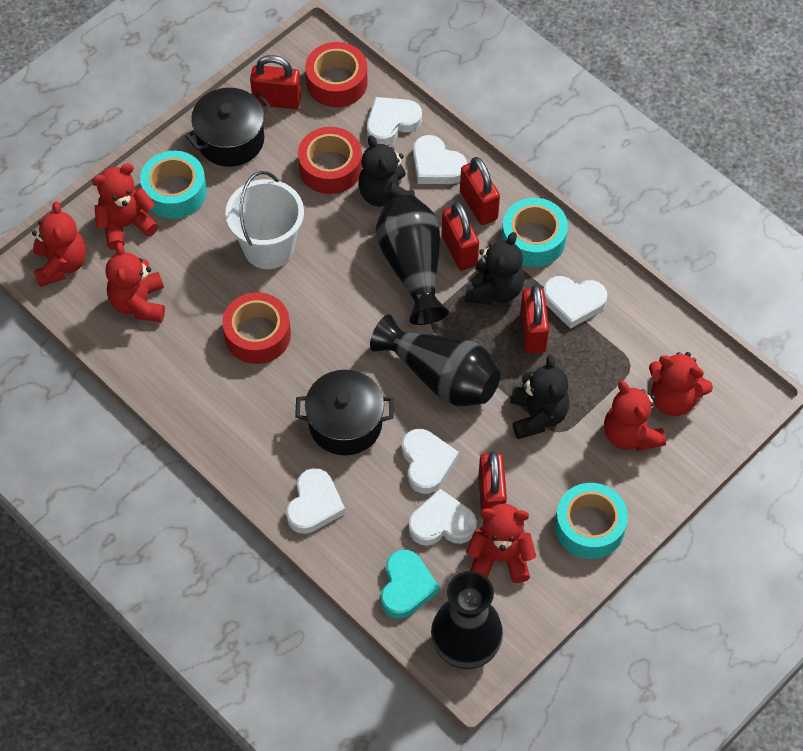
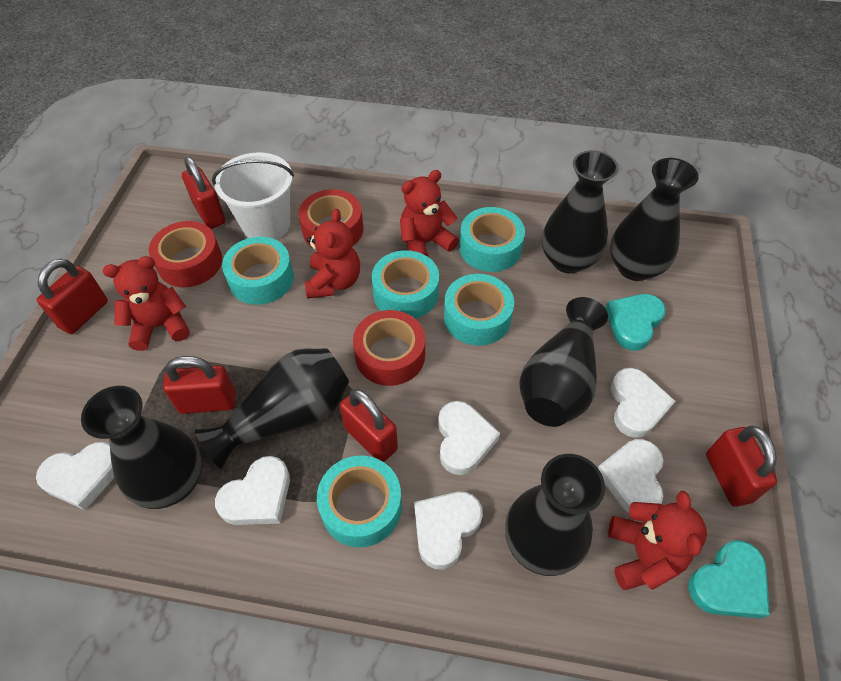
black pot: [185,88,271,167] [295,370,394,456] = 2 -> none = 0
black teddy bear: [358,135,415,207] [465,232,525,305] [510,355,569,439] = 3 -> none = 0
black vase: [370,315,501,406] [376,195,449,325] [431,571,503,669] = 3 -> [81,386,202,509] [195,348,349,470] [505,454,605,576] [519,297,608,427] [542,150,619,273] [610,158,699,281] = 6
red teddy bear: [32,201,86,287] [92,163,159,250] [106,242,165,322] [466,504,536,583] [604,380,666,451] [649,352,713,416] = 6 -> [103,256,190,351] [305,209,360,299] [400,170,459,257] [608,491,707,590] = 4
turquoise heart: [381,550,440,619] = 1 -> [605,294,666,351] [688,540,770,618] = 2
turquoise tape: [140,151,207,219] [501,198,568,267] [555,483,628,559] = 3 -> [222,237,294,305] [317,456,402,547] [372,250,439,319] [444,274,514,346] [459,207,525,272] = 5

